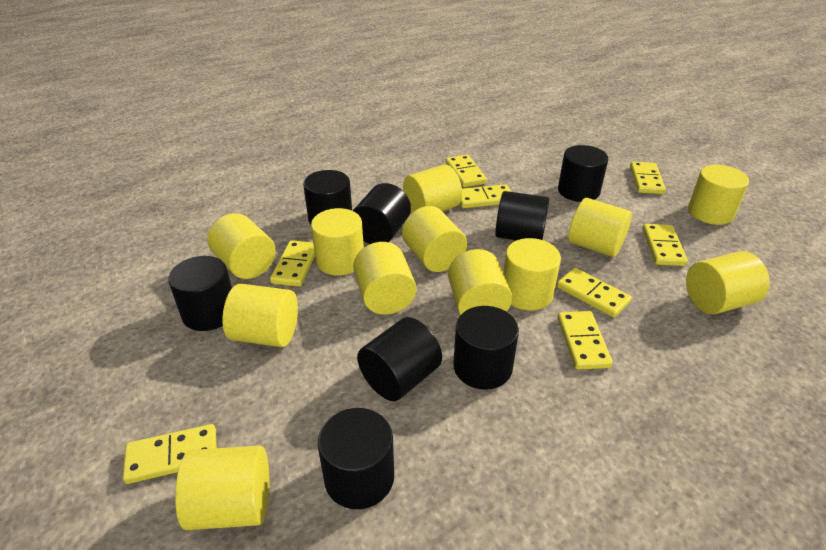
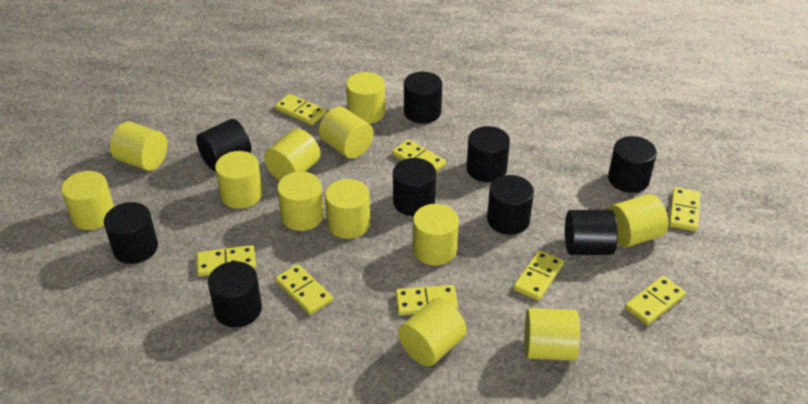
black cylinder: [168,256,232,331] [303,170,352,225] [318,408,394,509] [353,183,411,244] [357,317,442,401] [453,306,519,390] [495,191,550,240] [558,145,608,202] = 8 -> [104,202,158,264] [196,119,251,171] [208,261,262,327] [393,158,436,216] [404,72,442,124] [467,126,510,182] [487,175,534,235] [565,210,618,255] [608,136,657,193] = 9

